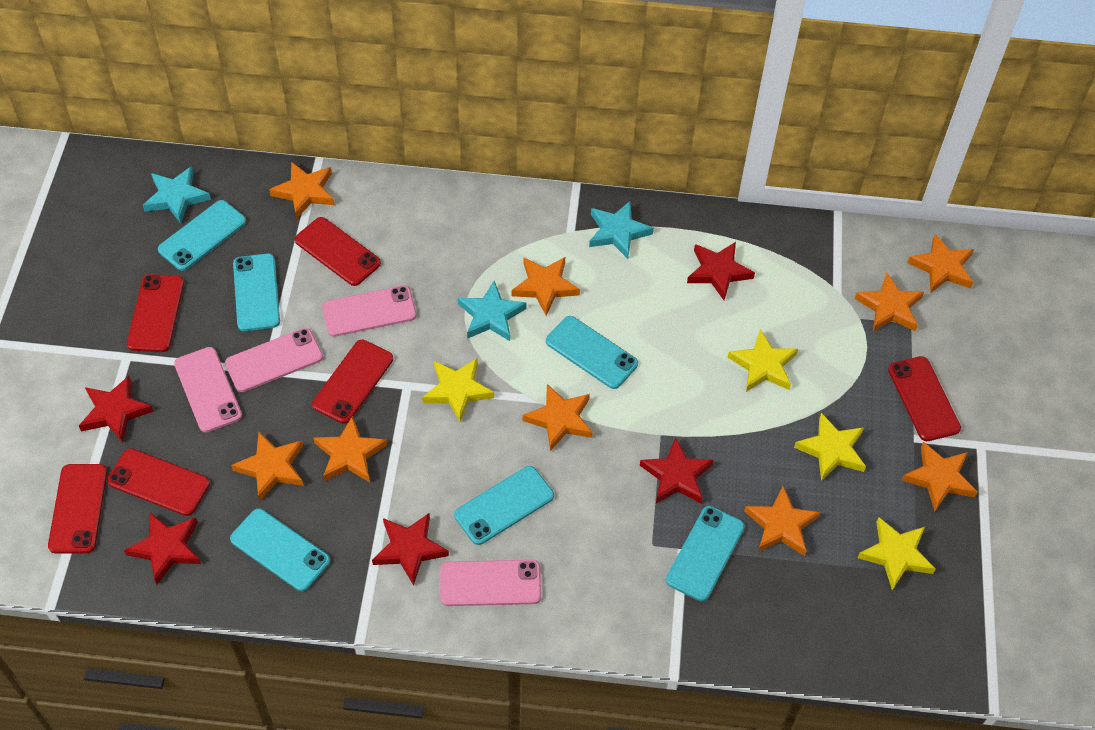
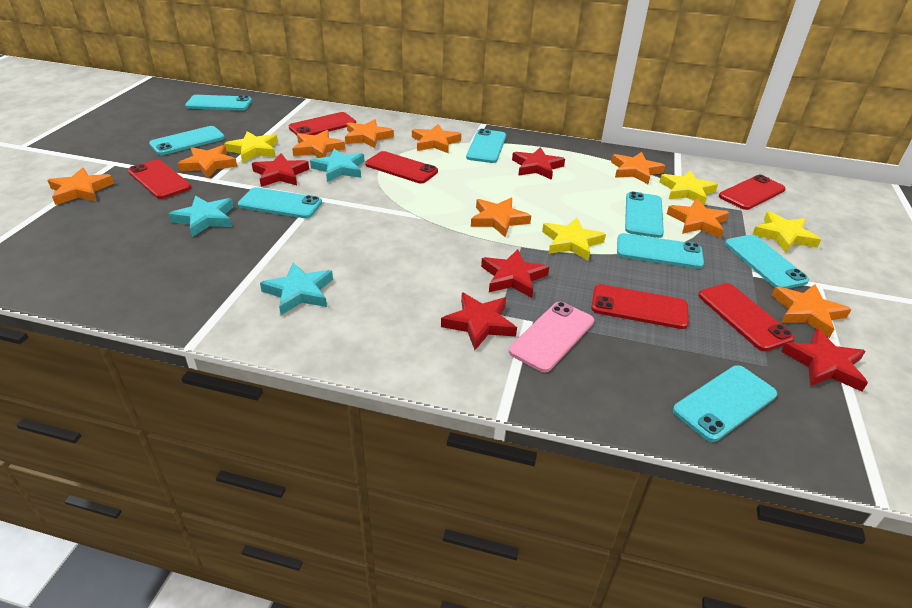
pink phone: [174,347,242,432] [225,328,323,392] [322,285,417,337] [440,560,541,606] = 4 -> [509,302,594,372] = 1
turquoise phone: [158,200,246,271] [230,508,330,591] [233,253,280,331] [454,466,554,545] [546,316,638,389] [666,506,745,601] = 6 -> [149,126,225,155] [185,95,252,110] [238,187,322,218] [466,129,506,163] [617,233,704,269] [625,192,664,238] [673,365,777,442] [725,235,809,289] = 8

